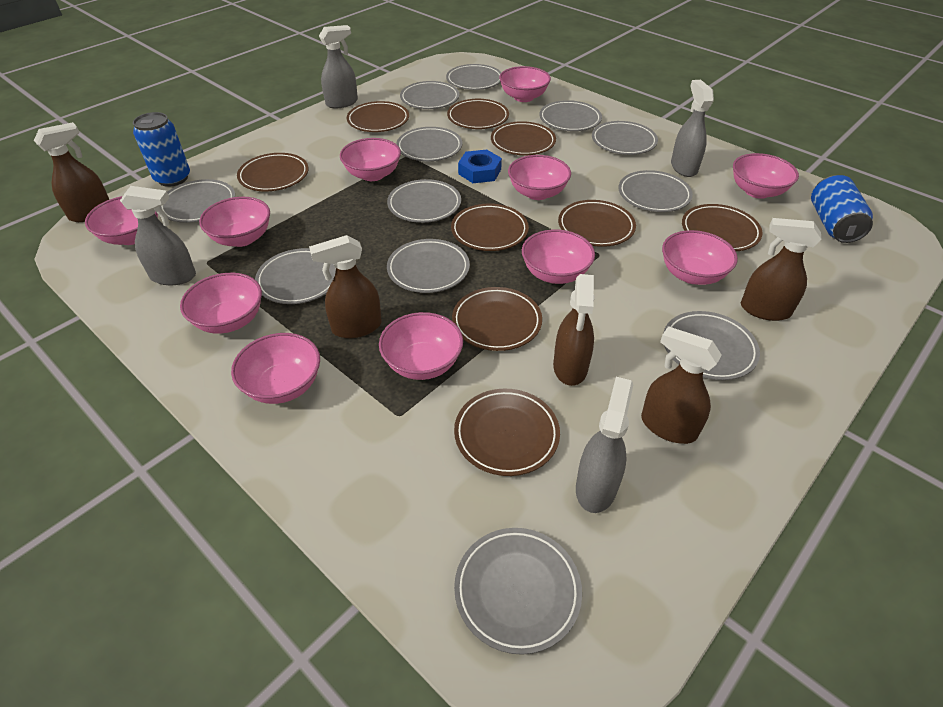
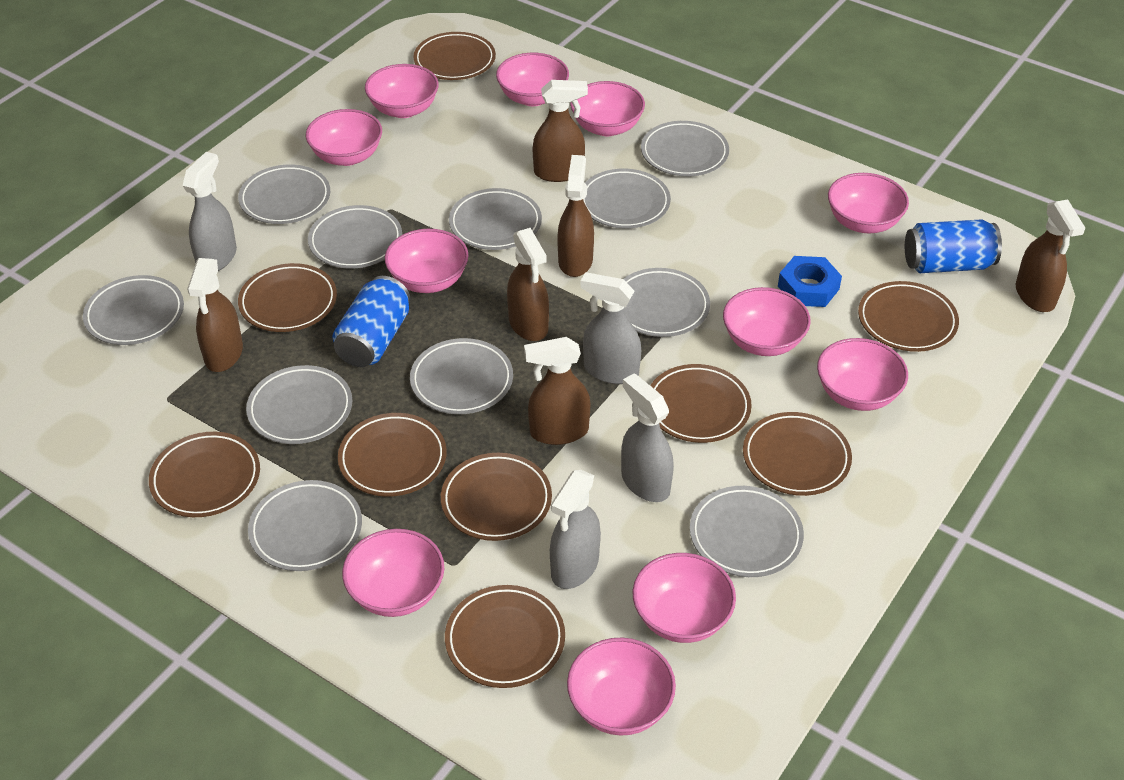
brown spray bottle: [34,122,110,222] [309,235,382,338] [553,274,595,386] [641,326,722,444] [741,218,821,321] = 5 -> [187,258,243,372] [507,228,549,341] [524,337,590,445] [533,80,588,182] [558,155,594,277] [1016,200,1085,312] = 6
grey plate: [160,179,235,223] [255,248,336,304] [387,179,461,223] [387,239,470,293] [396,127,463,161] [400,81,459,109] [446,64,502,90] [454,528,582,655] [539,100,602,131] [592,121,658,155] [619,170,693,212] [663,311,760,380] = 12 -> [83,275,184,345] [238,165,330,224] [246,365,352,444] [248,480,362,571] [308,205,402,268] [410,338,513,414] [449,188,542,250] [583,169,671,229] [624,268,710,337] [641,121,729,176] [690,486,804,577] = 11

